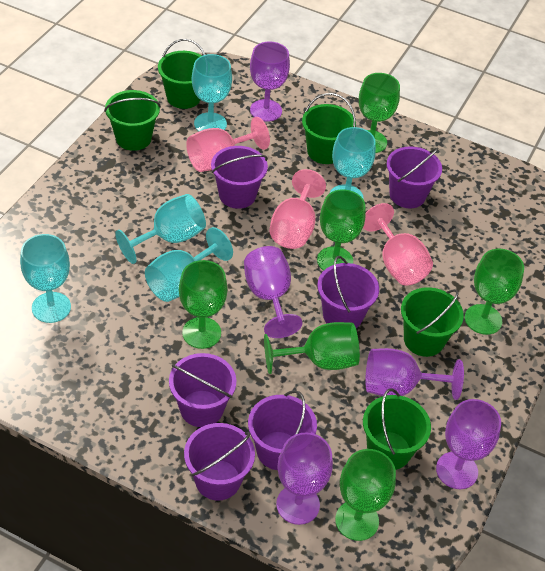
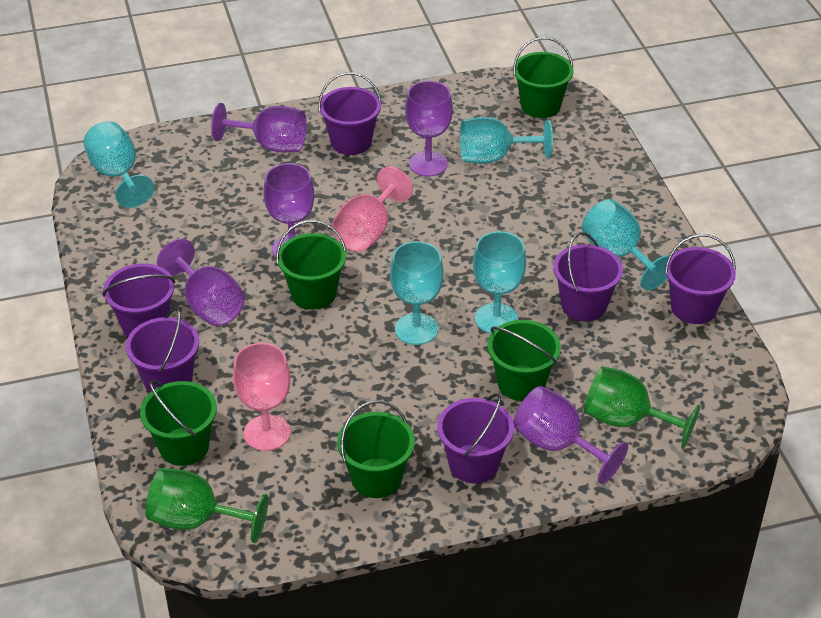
green goblet: [179,260,228,349] [264,322,360,374] [317,189,366,271] [335,449,396,541] [359,73,400,153] [465,249,524,335] = 6 -> [146,468,268,543] [584,366,700,449] = 2
pink goblet: [186,117,270,172] [269,169,326,249] [363,203,433,286] = 3 -> [233,343,290,451] [332,167,413,252] = 2

